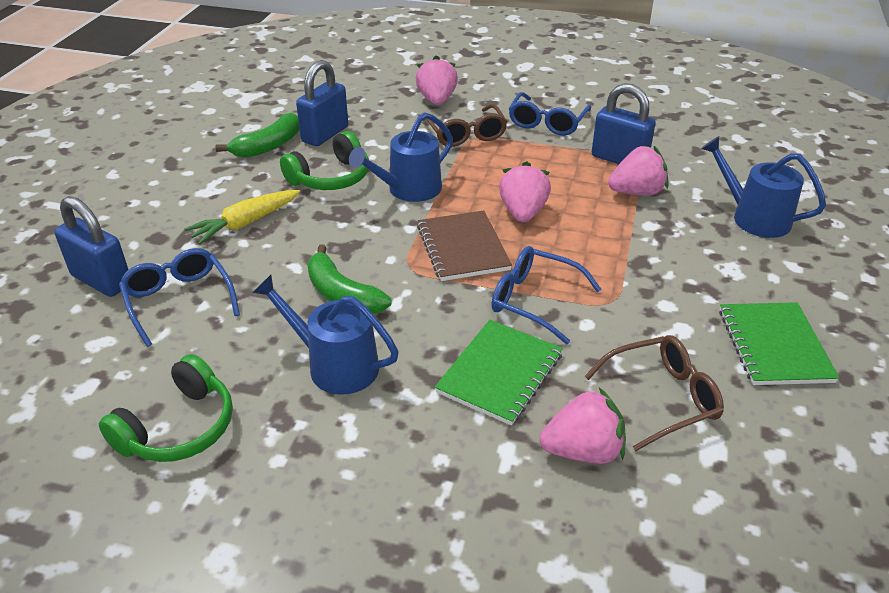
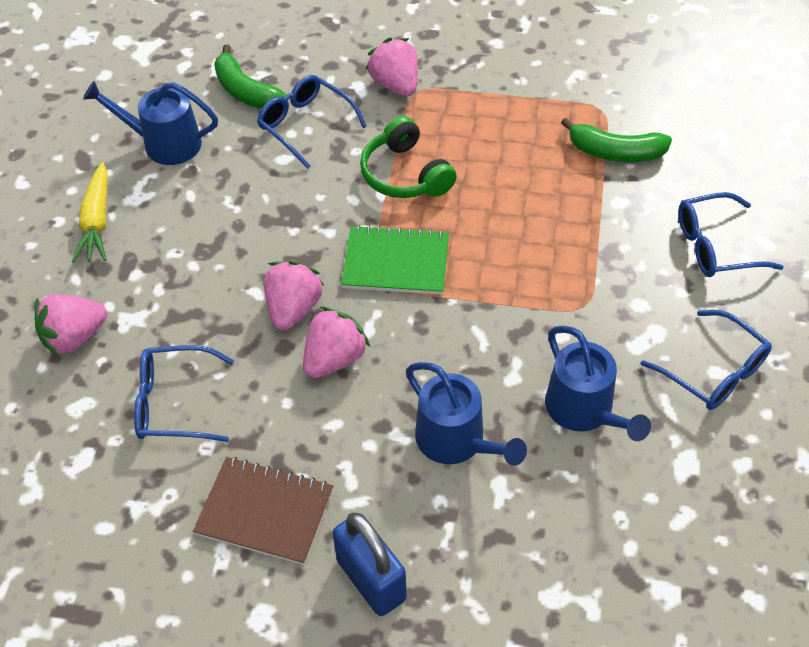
blue glasses: [119,248,240,347] [492,246,602,344] [509,92,591,136] = 3 -> [134,345,234,442] [257,75,367,169] [640,310,772,410] [678,192,784,277] = 4
blue padlock: [54,196,128,297] [296,60,348,146] [592,83,656,164] = 3 -> [333,513,407,616] = 1
brown glasses: [423,104,507,147] [585,335,724,451] = 2 -> none = 0
green headphones: [99,354,233,462] [280,131,369,190] = 2 -> [360,116,457,198] = 1
green notebook: [435,320,563,425] [719,302,840,385] = 2 -> [341,225,449,295] = 1

